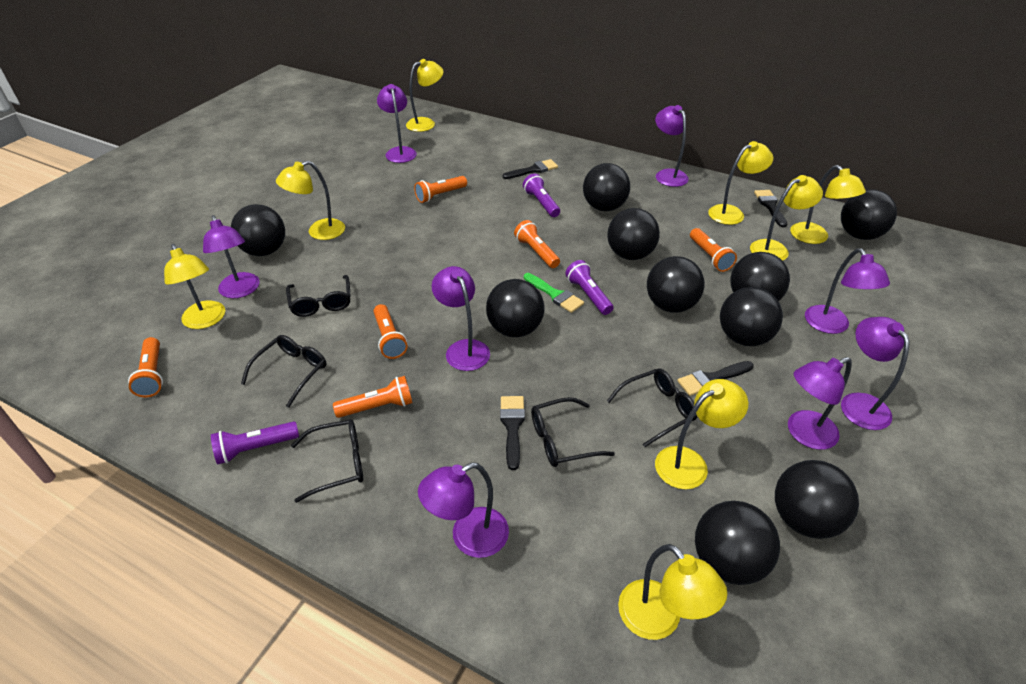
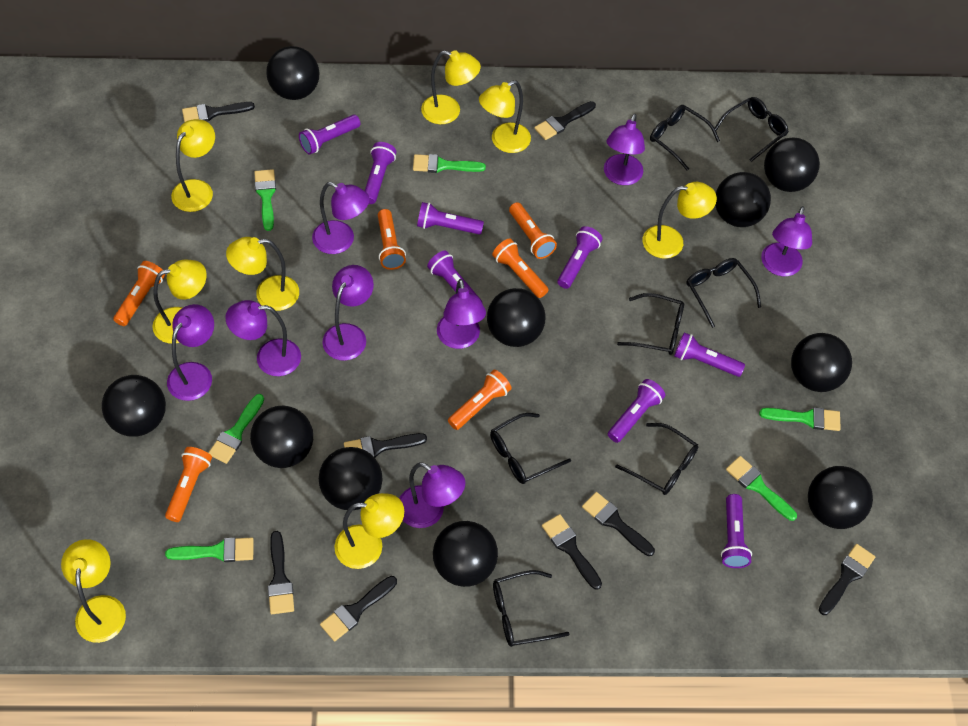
black brush: [500,396,525,470] [503,159,558,179] [677,361,754,396] [754,190,787,227] = 4 -> [182,102,255,122] [268,531,294,614] [320,576,397,642] [344,433,427,458] [534,101,596,140] [542,514,602,590] [582,492,655,556] [819,544,875,615] = 8
black glasses: [241,335,327,408] [286,275,351,317] [291,420,363,503] [531,397,615,467] [607,369,698,447] = 5 -> [490,413,571,484] [493,570,569,647] [615,423,698,495] [617,293,684,355] [650,105,720,171] [686,258,761,328] [715,97,789,162] = 7
green brush: [524,273,584,313] = 1 -> [165,538,254,562] [208,394,264,464] [254,169,276,231] [413,154,486,173] [726,456,797,521] [759,407,841,431] = 6
purple flashlight: [211,421,299,465] [523,173,560,217] [565,260,613,315] = 3 -> [299,115,361,155] [365,142,397,204] [417,202,484,235] [427,250,483,304] [557,226,602,289] [608,379,665,443] [674,332,745,377] [721,494,752,568] = 8

